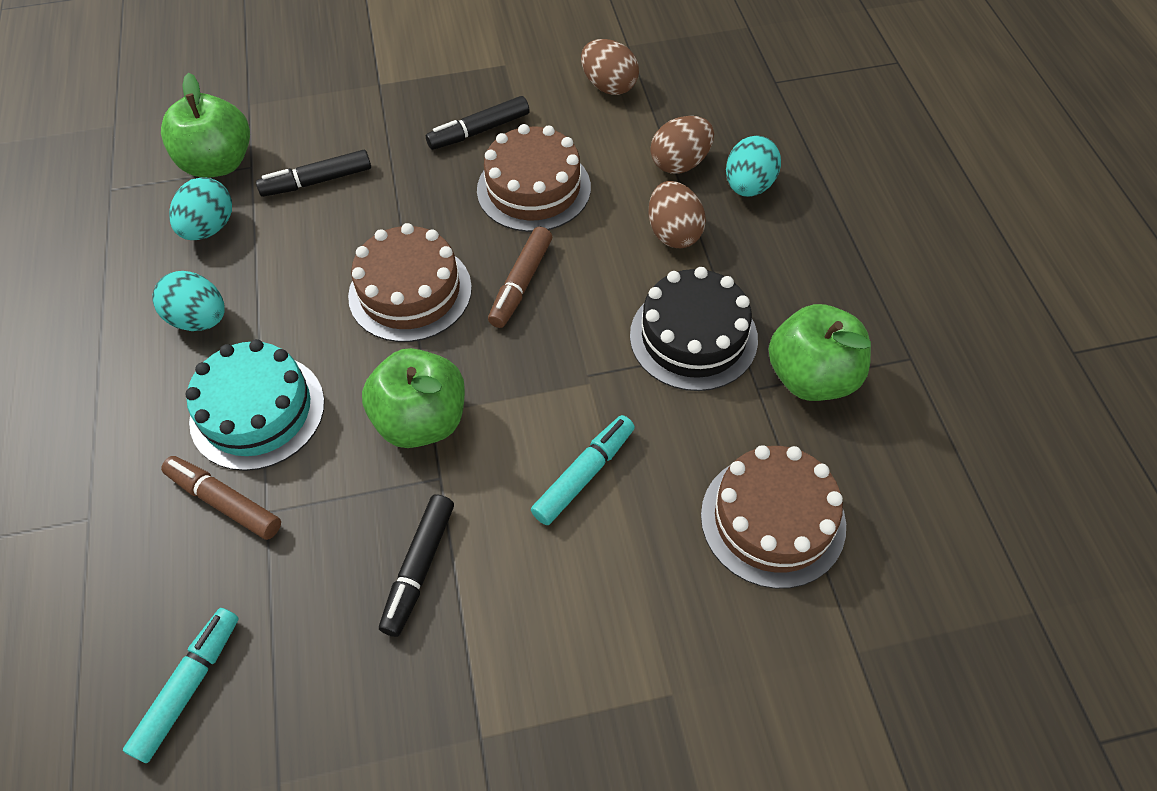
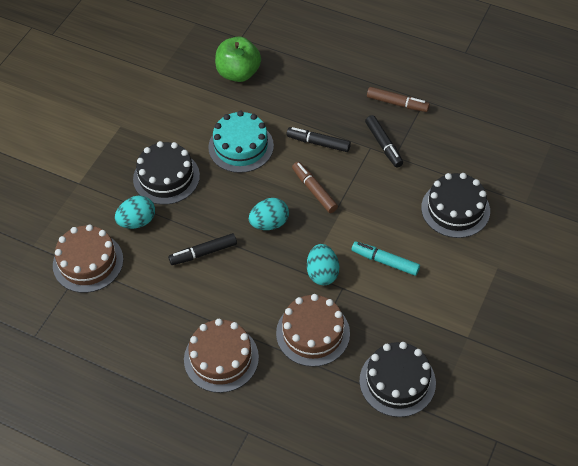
black cake: [630,267,758,391] = 1 -> [133,141,200,205] [360,342,436,417] [421,173,490,238] = 3
brown egg: [581,39,639,95] [648,181,706,248] [650,116,714,174] = 3 -> none = 0
green apple: [161,73,250,178] [362,348,465,448] [768,304,871,401] = 3 -> [215,36,261,82] = 1
turquoise marker: [123,608,239,763] [531,415,635,525] = 2 -> [352,241,420,276] = 1

